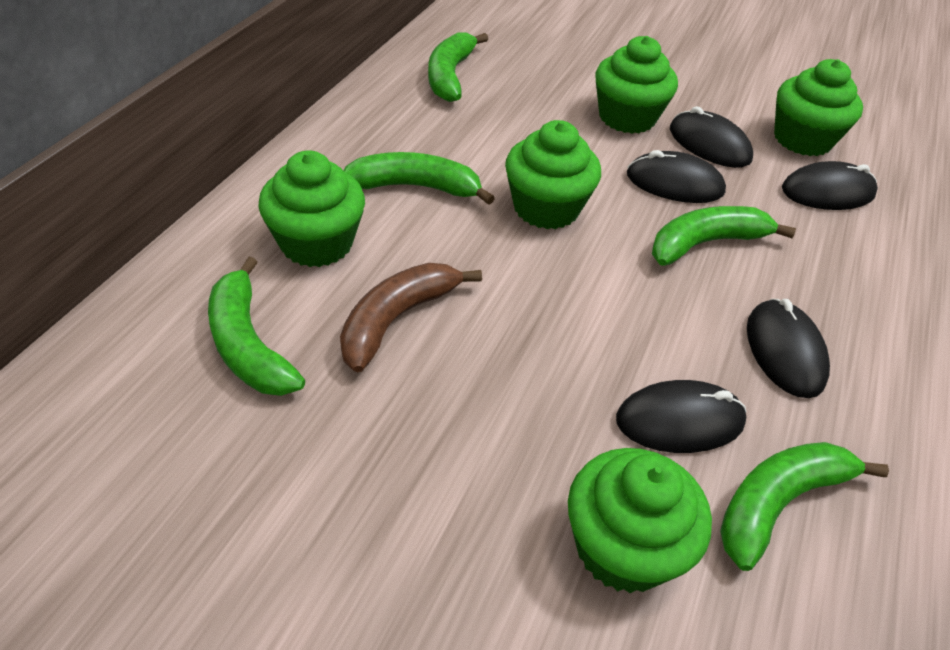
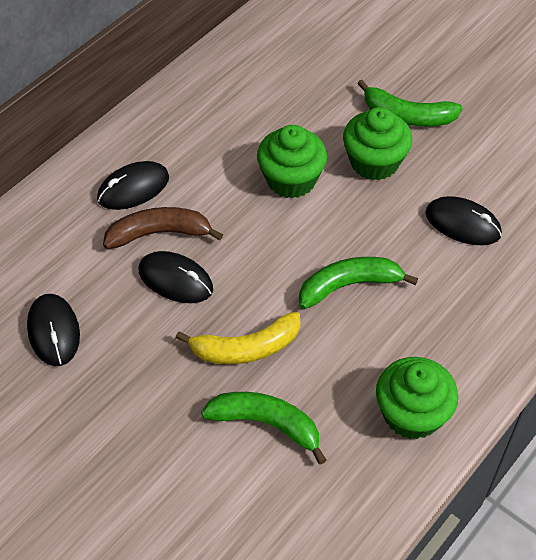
black mouse: [616,380,746,453] [627,150,726,203] [670,106,753,168] [747,299,830,398] [782,161,878,210] = 5 -> [27,294,80,366] [97,161,169,210] [139,251,213,303] [425,196,502,245] = 4
green banana: [208,257,305,396] [343,152,495,205] [428,32,488,102] [652,206,796,266] [720,442,889,571] = 5 -> [201,392,326,465] [299,257,418,309] [357,80,463,127] = 3
green cupcake: [258,150,365,267] [505,120,601,229] [568,448,712,593] [595,36,678,134] [774,59,863,156] = 5 -> [257,125,327,198] [343,107,412,180] [376,357,458,439] = 3
yellow banana: none = 0 -> [175,311,300,364] = 1

